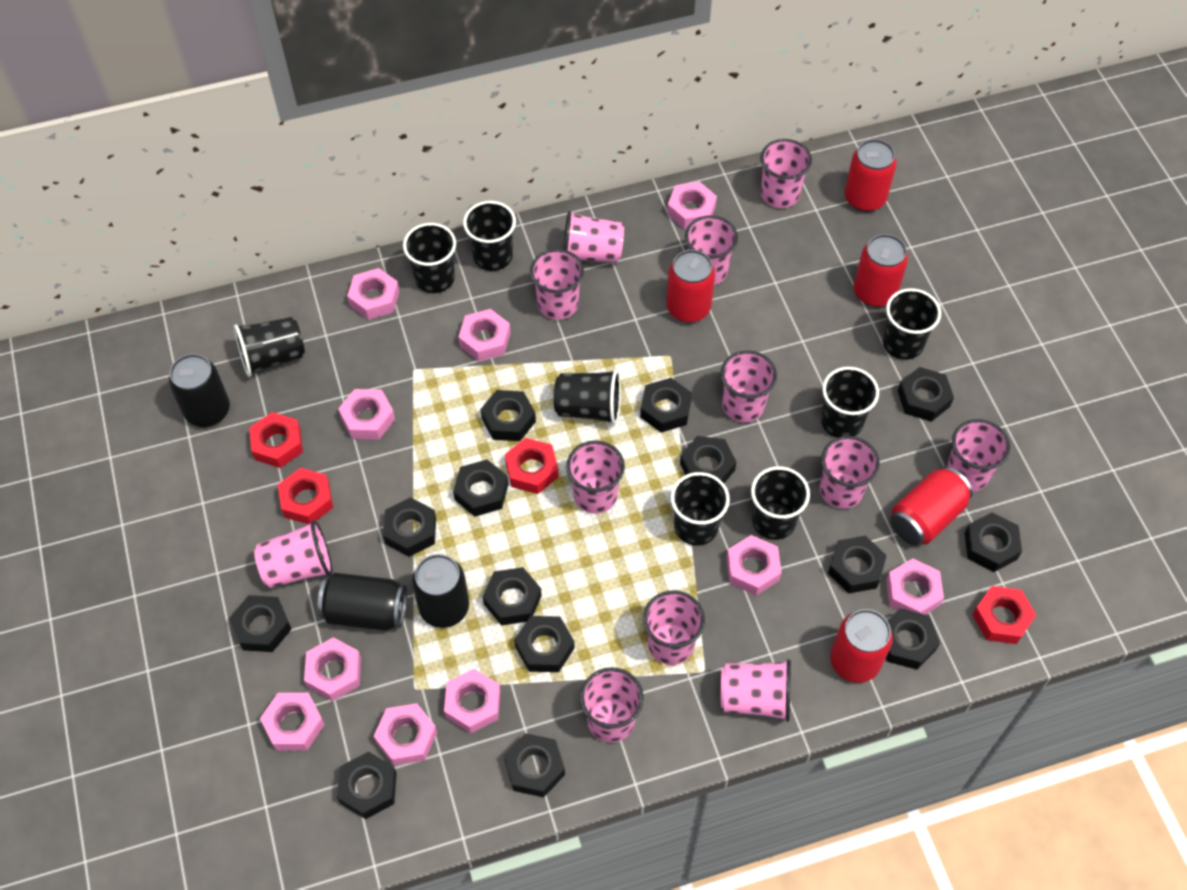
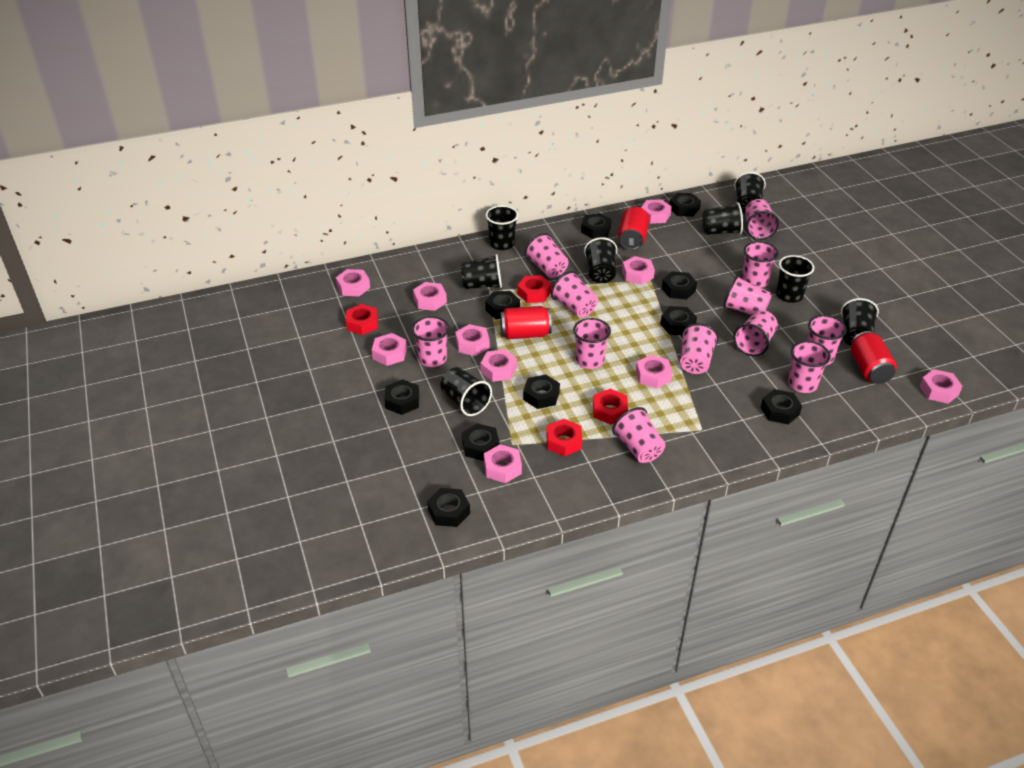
black can: [169,354,230,427] [318,573,407,631] [412,554,469,628] = 3 -> none = 0
black nut: [229,595,292,652] [337,752,397,819] [383,497,436,557] [453,460,508,517] [481,390,536,441] [483,567,542,626] [504,733,565,797] [514,616,574,672] [640,378,692,433] [680,436,737,483] [828,536,887,593] [886,608,940,669] [898,367,954,422] [965,512,1022,572] = 14 -> [384,379,419,415] [427,488,470,527] [462,423,500,461] [485,291,520,319] [523,374,560,409] [581,213,612,239] [660,306,697,335] [662,271,697,299] [669,193,701,216] [761,389,802,424] = 10
red can: [666,250,715,323] [830,609,893,683] [845,139,897,212] [854,234,908,307] [890,466,973,546] = 5 -> [500,306,552,339] [618,207,650,250] [851,331,897,384] = 3

